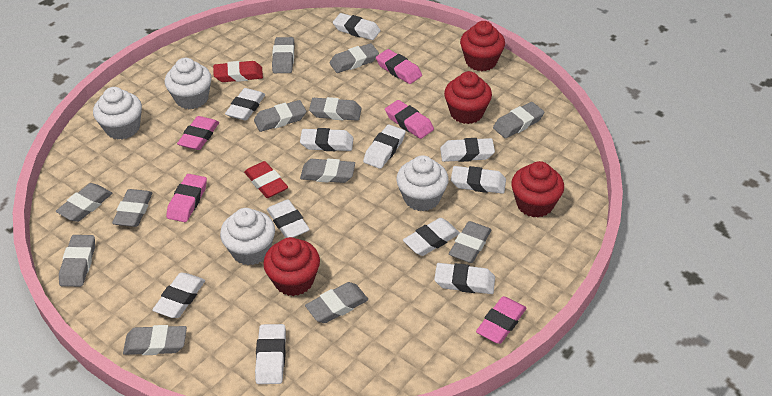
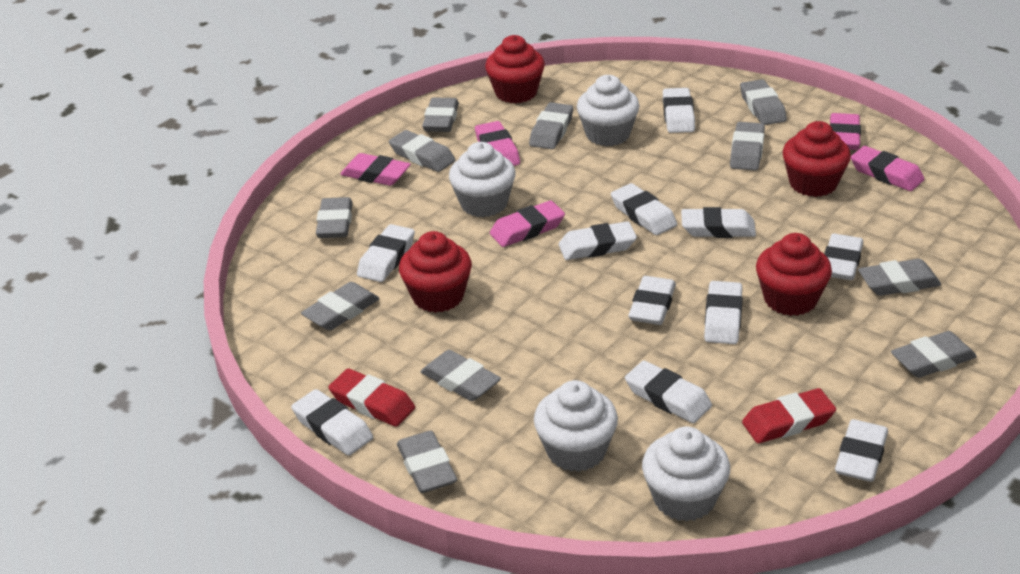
grey eraser: [56,183,112,222] [59,235,95,287] [112,189,153,227] [123,325,187,355] [254,100,306,132] [272,37,294,73] [300,159,355,183] [305,282,368,323] [309,97,362,121] [330,43,379,73] [449,221,491,263] [493,102,544,138] = 12 -> [301,282,380,330] [316,197,353,238] [389,130,455,172] [397,431,457,493] [421,350,501,401] [422,97,459,132] [529,102,573,149] [730,122,765,171] [740,79,787,125] [858,259,941,296] [891,331,977,378] = 11

